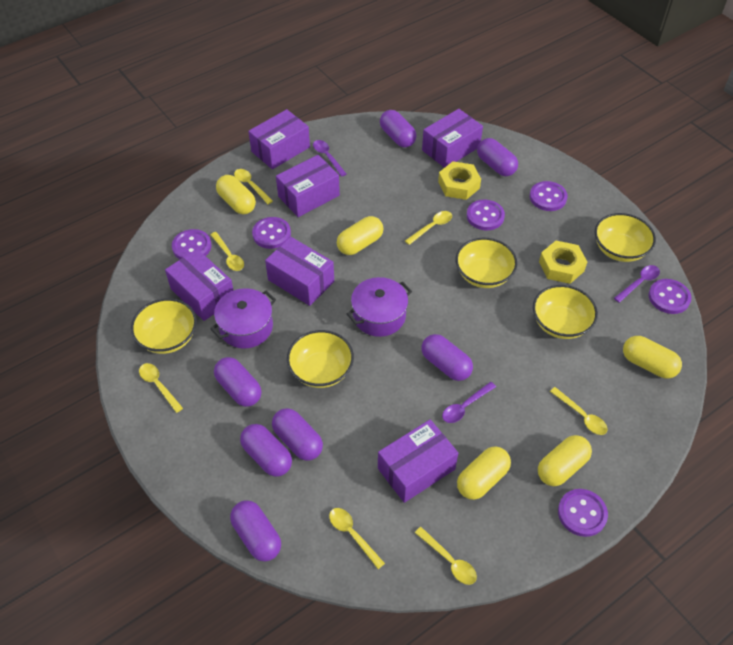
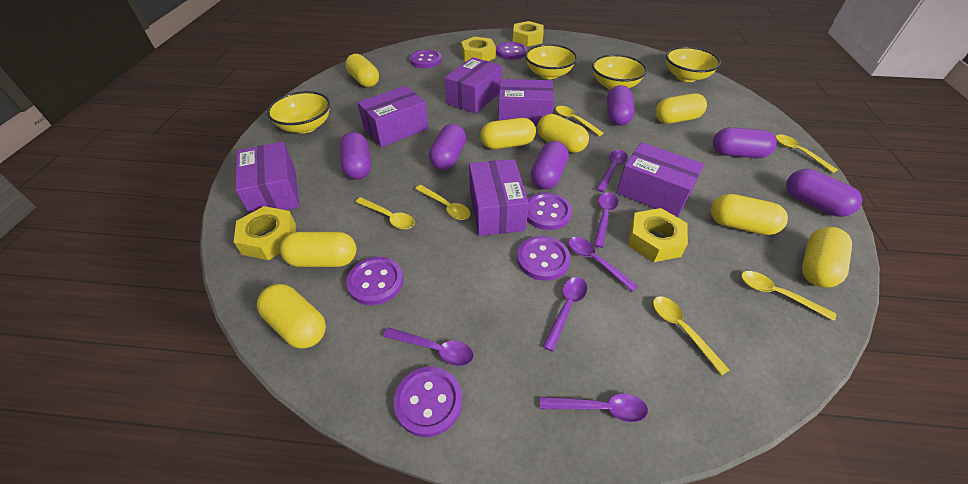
purple capsule: [214,357,261,407] [230,500,281,562] [240,424,292,477] [272,408,323,461] [380,110,416,148] [421,334,473,381] [477,138,518,176] = 7 -> [339,132,371,179] [429,124,466,170] [531,141,569,189] [607,85,635,126] [713,127,777,158] [786,169,862,217] = 6
purple pot: [211,288,276,349] [347,277,412,337] = 2 -> none = 0
purple spoon: [313,140,346,177] [442,382,496,423] [614,265,660,303] = 3 -> [383,327,474,366] [540,393,648,422] [543,277,587,352] [568,237,638,292] [594,193,618,248] [596,150,628,192] = 6
yellow bowl: [131,298,197,354] [287,330,354,388] [455,238,517,288] [533,285,598,339] [594,213,656,262] = 5 -> [267,91,330,133] [525,44,577,79] [592,54,647,90] [666,47,721,82] = 4
yellow capsule: [216,175,256,214] [337,216,383,255] [457,446,511,500] [538,435,592,486] [623,336,682,379] = 5 -> [257,284,326,349] [280,232,356,267] [345,54,379,87] [480,118,536,149] [537,114,589,153] [655,93,707,124] [711,194,788,235] [802,227,852,288] = 8
yellow nut: [438,161,481,200] [539,241,587,284] = 2 -> [234,206,296,260] [461,36,496,62] [513,21,544,47] [628,208,688,262] = 4
yellow spoon: [139,363,183,413] [210,232,244,271] [234,169,273,204] [329,508,385,569] [405,211,452,245] [415,527,477,585] [550,387,608,435] = 7 -> [355,197,415,229] [415,185,471,220] [556,106,604,136] [653,296,730,375] [741,271,836,321] [775,134,838,173] = 6

